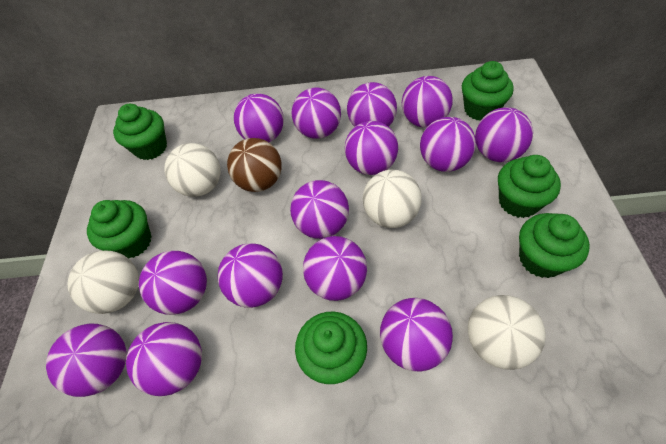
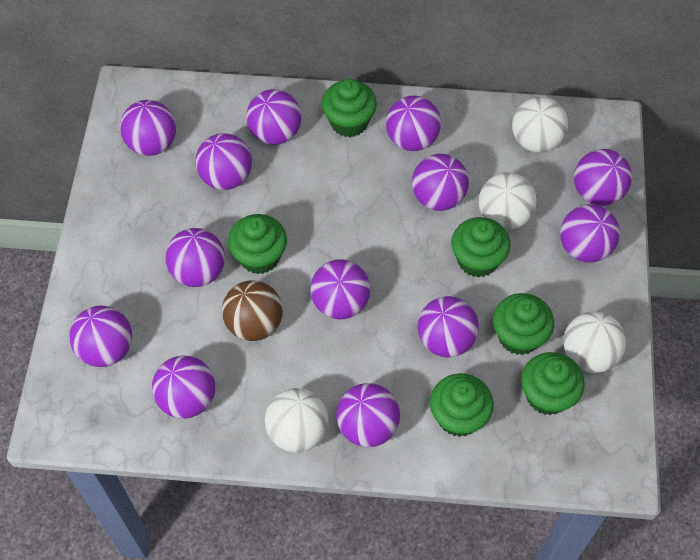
purple ball: [46,324,127,397] [126,322,202,396] [139,251,207,315] [218,243,283,308] [234,93,284,142] [290,180,349,239] [292,88,341,139] [303,236,367,301] [345,121,398,175] [347,82,397,127] [380,298,453,371] [402,76,453,128] [420,117,476,172] [475,107,533,162] = 14 -> [70,306,132,367] [120,100,176,156] [152,355,215,419] [165,228,225,287] [195,133,252,190] [246,89,302,145] [310,259,371,319] [336,383,400,447] [386,96,441,151] [412,154,469,211] [418,296,479,357] [560,204,620,263] [574,149,632,206] = 13

